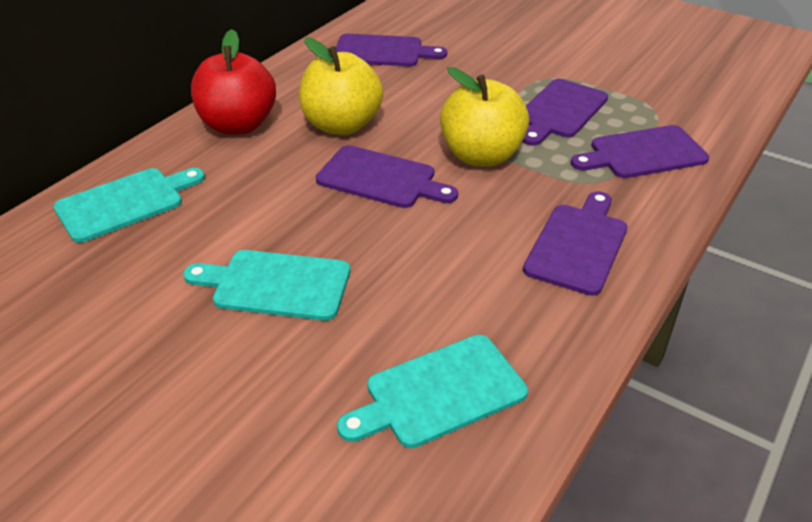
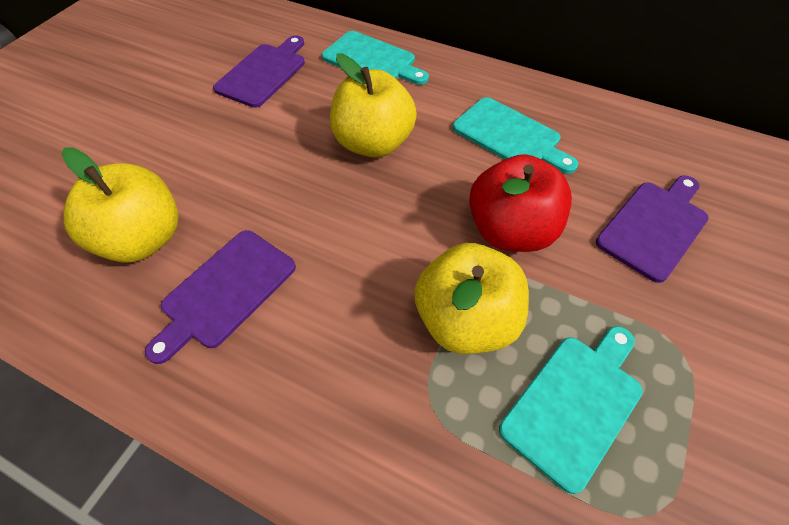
purple cutting board: [316,145,458,208] [336,34,447,66] [522,79,608,145] [523,191,627,296] [571,125,709,178] = 5 -> [145,230,296,364] [213,35,305,108] [596,175,709,283] = 3
yellow apple: [299,37,383,135] [440,67,529,167] = 2 -> [61,147,179,262] [330,53,417,158] [414,243,529,354] = 3

